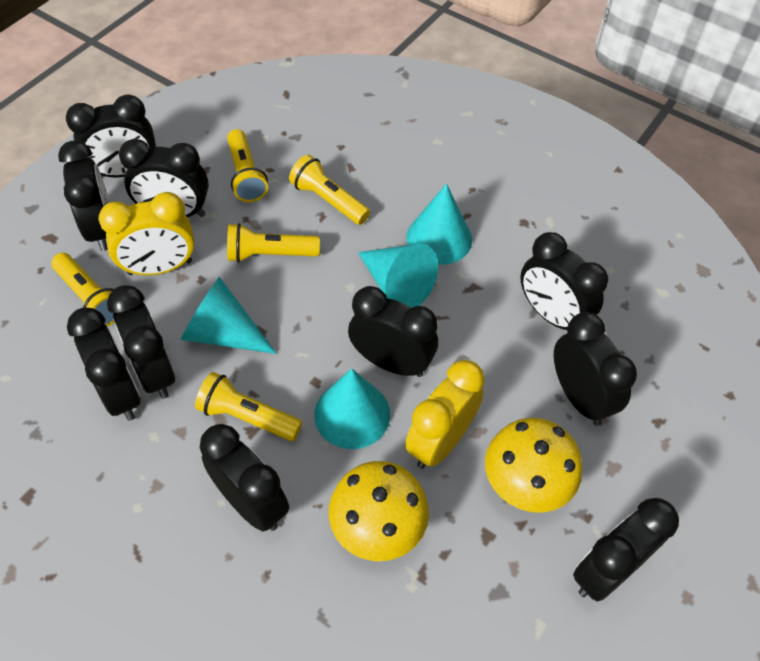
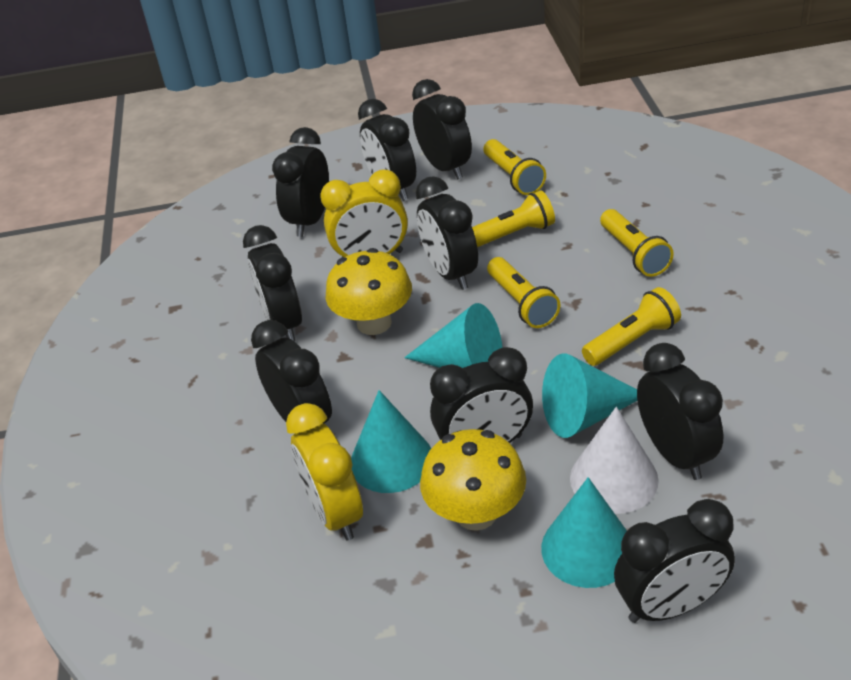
black clock: [58,140,110,251] [66,94,156,177] [67,307,141,421] [107,285,175,399] [119,139,209,217] [200,424,289,532] [348,286,438,377] [520,232,608,330] [554,312,637,426] [573,498,679,602] = 10 -> [243,225,302,341] [251,320,332,423] [272,127,329,237] [358,99,416,201] [412,79,472,180] [416,176,478,290] [430,347,533,443] [614,499,735,623] [637,343,723,480] = 9
white cone: none = 0 -> [570,407,659,514] = 1

